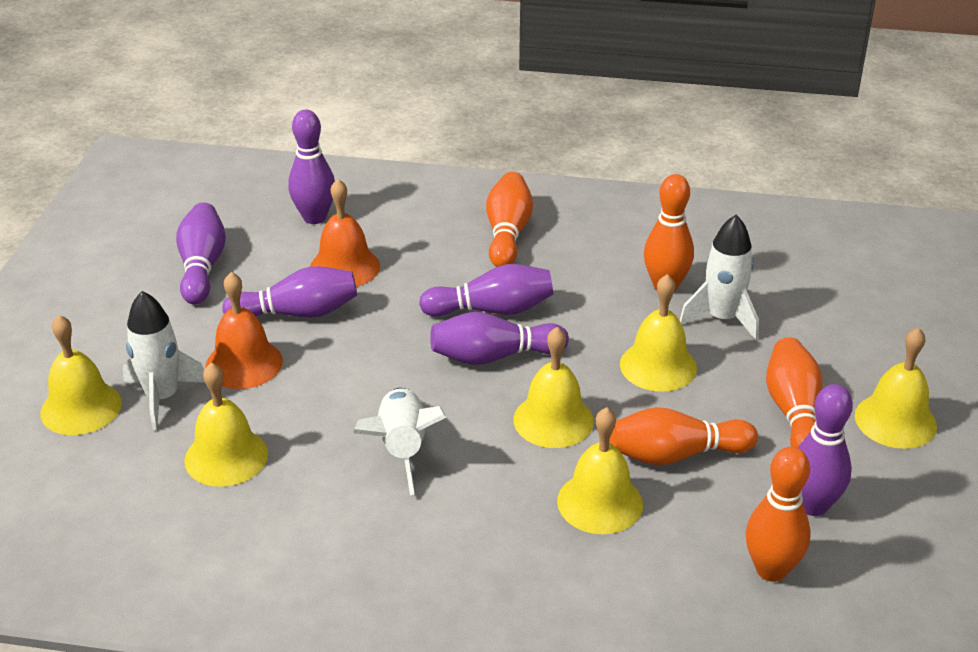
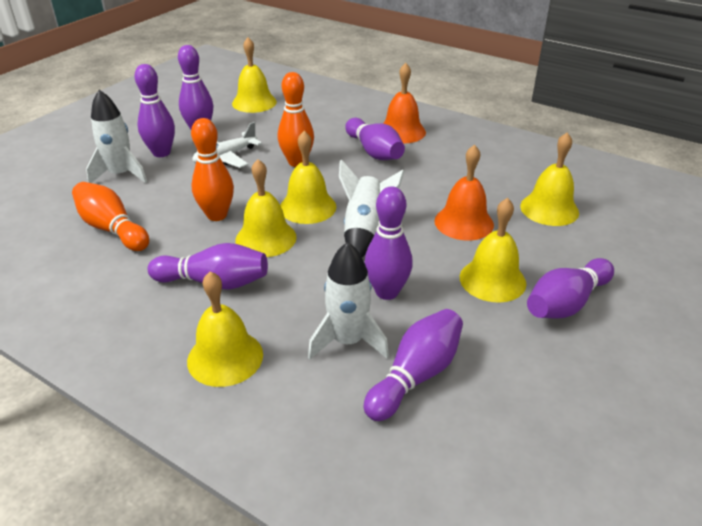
orange bowling pin: [486,172,533,267] [609,407,758,465] [644,174,694,292] [746,447,811,582] [766,337,823,448] = 5 -> [72,182,149,251] [191,118,234,221] [278,72,314,167] = 3
purple bowling pin: [176,202,226,304] [222,266,357,318] [288,110,335,224] [419,264,554,317] [430,312,569,365] [798,384,853,516] = 6 -> [135,64,175,157] [148,243,268,290] [178,45,213,129] [345,118,405,160] [364,186,413,300] [364,309,463,421] [527,258,614,318] = 7
white plane: none = 0 -> [192,122,262,168] = 1

